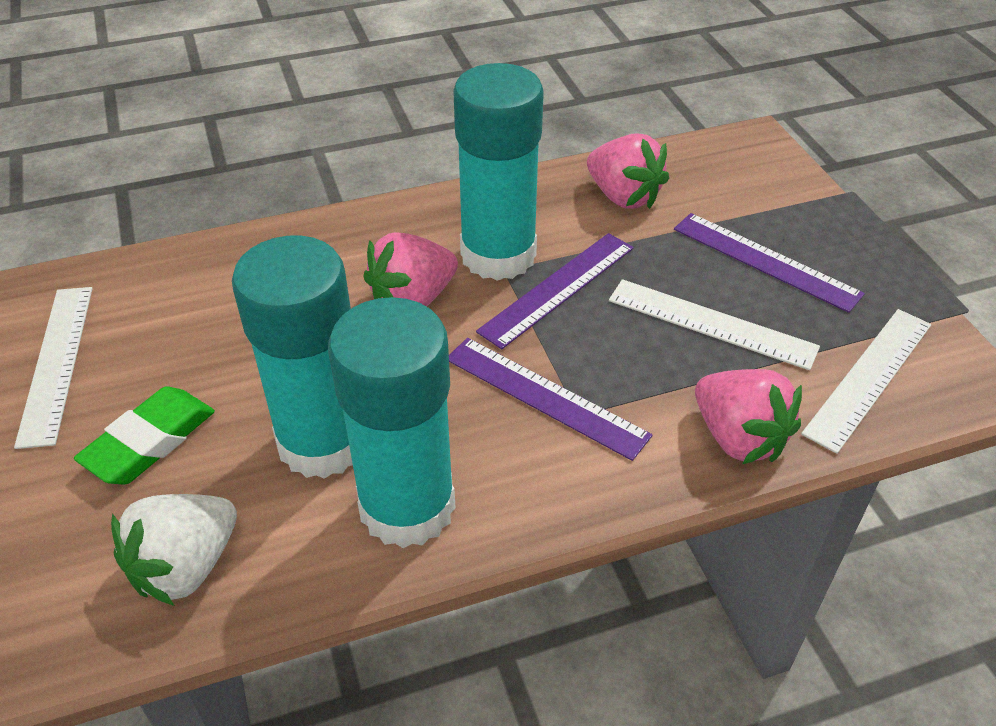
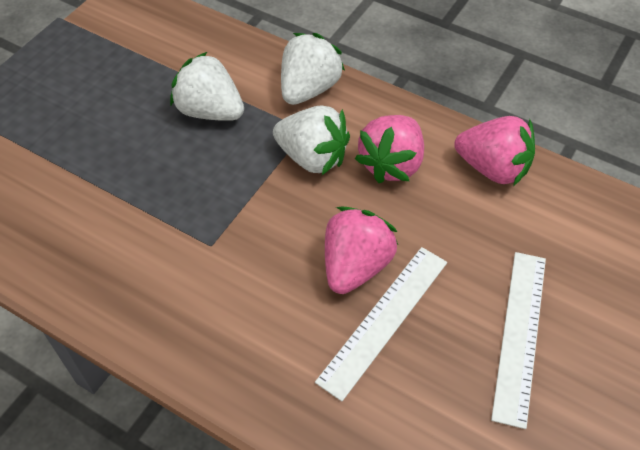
green eraser: [74,387,215,484] = 1 -> none = 0
purple ruler: [449,338,653,461] [476,233,634,349] [674,213,865,313] = 3 -> none = 0
turquoise glue stick: [232,236,353,479] [328,297,456,548] [453,63,544,281] = 3 -> none = 0
white ruler: [14,287,93,449] [609,279,820,370] [801,309,931,454] = 3 -> [315,247,447,401] [491,252,546,429] = 2
white strawberry: [111,494,237,606] = 1 -> [170,52,244,121] [273,105,350,175] [281,33,345,105] = 3

